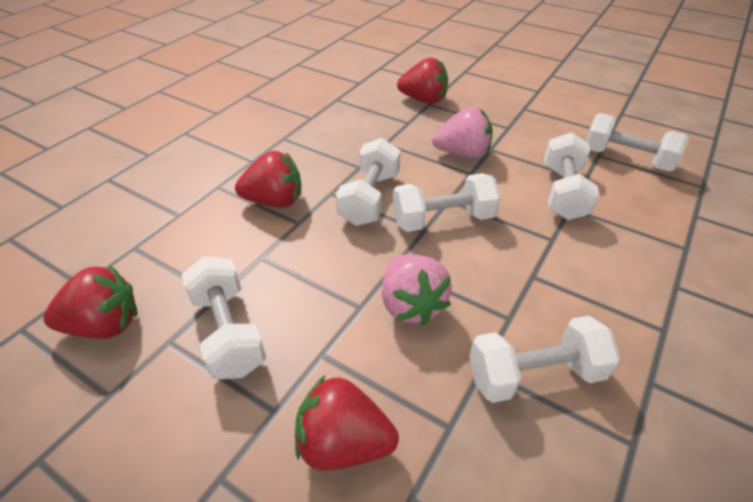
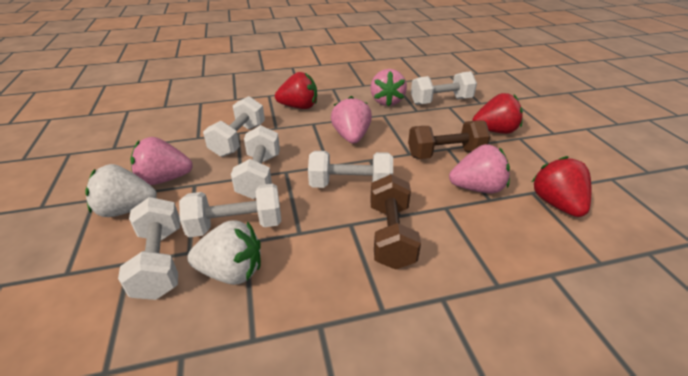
brown dumbbell: none = 0 -> [370,174,421,269] [408,120,491,159] = 2
pink strawberry: [382,254,452,326] [432,107,493,158] = 2 -> [131,137,193,185] [331,96,372,144] [370,69,407,107] [449,144,510,193] = 4
red strawberry: [43,265,137,339] [235,151,301,208] [295,375,399,470] [397,57,448,104] = 4 -> [275,72,317,109] [472,93,523,134] [532,156,591,217] = 3
white strawberry: none = 0 -> [85,164,157,217] [187,220,261,285] = 2

